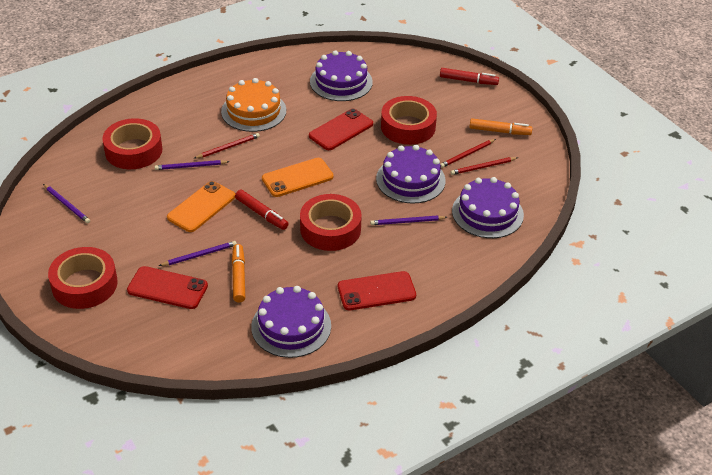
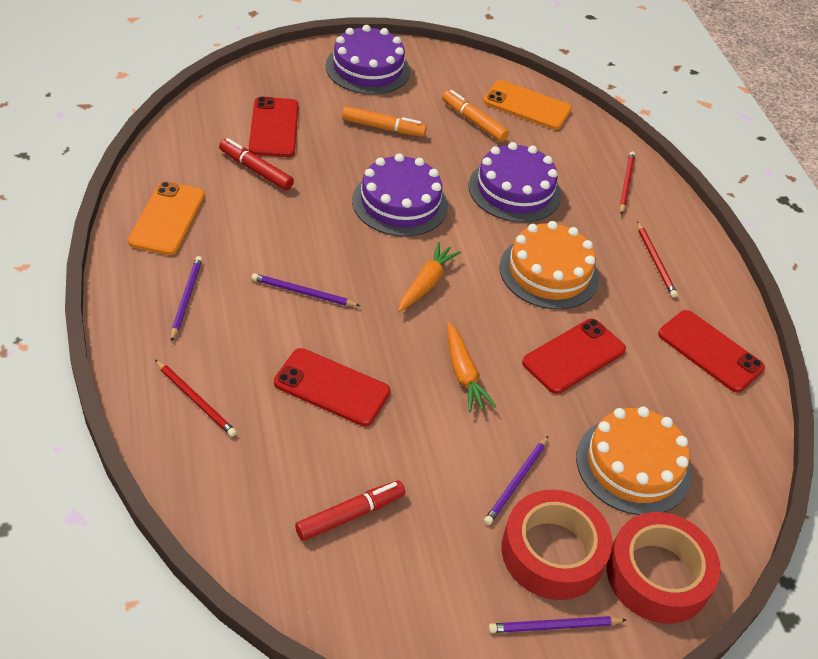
orange cake: [221,78,286,132] = 1 -> [499,221,599,310] [576,406,692,515] = 2
orange carrot: none = 0 -> [398,242,461,311] [447,322,496,412] = 2
purple cake: [251,286,331,358] [310,50,373,101] [376,145,446,204] [452,177,524,238] = 4 -> [326,25,410,95] [352,153,448,237] [468,142,561,223] = 3
red phone: [127,266,208,309] [309,109,373,150] [338,271,416,310] = 3 -> [249,97,299,157] [274,348,391,426] [522,319,626,394] [658,310,765,393] = 4
red tape: [48,247,118,309] [102,118,163,169] [300,194,362,251] [381,96,437,145] = 4 -> [502,490,612,600] [606,512,720,624] = 2

